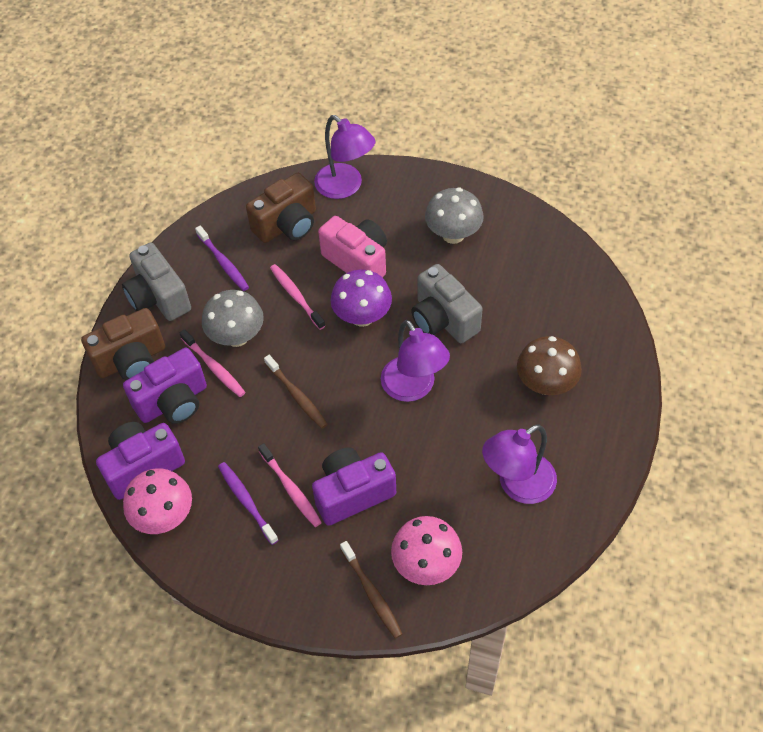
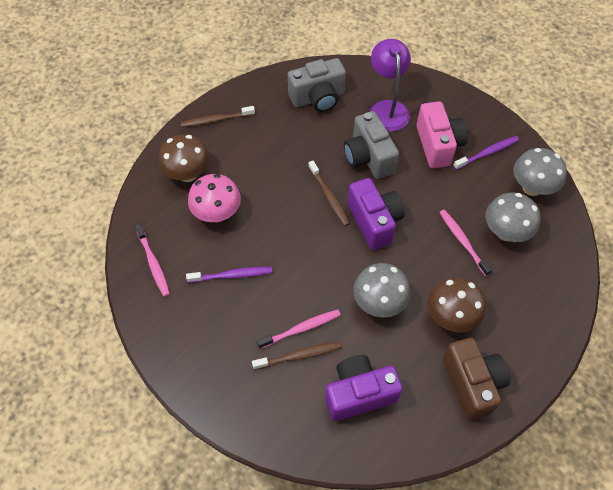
brown camera: [81,308,165,380] [246,173,316,243] = 2 -> [443,338,510,420] = 1
brown mushroom: [517,336,582,395] = 1 -> [158,134,210,182] [428,277,486,332] = 2
brown toothbrush: [264,355,328,429] [340,541,402,639] = 2 -> [181,106,255,127] [252,342,341,370] [308,161,350,226] = 3
grey mushroom: [202,290,264,347] [425,187,484,244] = 2 -> [353,263,411,318] [486,192,540,242] [514,148,567,196] = 3
pink mushroom: [123,468,192,534] [391,516,462,585] = 2 -> [188,174,241,222] = 1
purple camera: [96,422,185,500] [123,348,207,424] [312,447,396,526] = 3 -> [325,355,403,421] [348,178,405,250] = 2
purple lamp: [314,115,375,199] [381,320,450,402] [482,424,557,504] = 3 -> [370,39,411,131] = 1
purple mushroom: [331,270,392,327] = 1 -> none = 0

